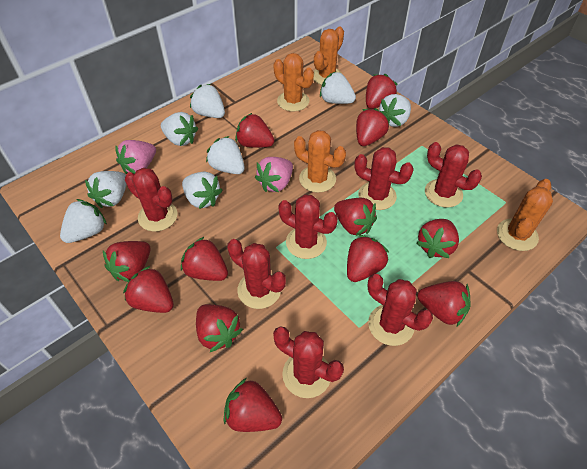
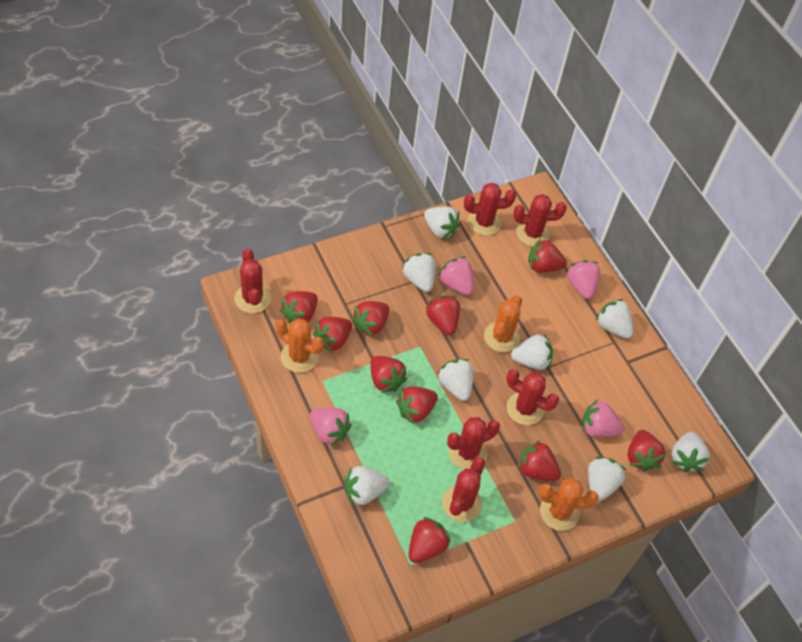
orange cactus: [273,53,314,112] [294,130,346,193] [313,26,344,85] [497,179,553,251] = 4 -> [276,318,324,373] [484,295,522,352] [539,477,599,531] = 3
pink strawberry: [115,140,156,174] [255,157,293,192] = 2 -> [310,408,352,446] [438,256,474,295] [566,260,601,299] [582,400,624,437] = 4
red cactus: [125,168,177,232] [227,239,286,309] [273,326,344,398] [278,194,338,259] [354,147,414,210] [368,274,433,346] [425,142,482,207] = 7 -> [235,249,271,313] [442,457,485,522] [447,417,500,469] [464,183,516,236] [506,369,559,425] [513,194,567,247] = 6
red strawberry: [103,241,150,282] [123,266,174,313] [181,237,228,281] [196,304,243,352] [224,378,282,432] [235,113,275,148] [334,198,377,237] [347,235,389,282] [356,108,389,146] [366,74,397,109] [416,219,459,258] [418,281,470,326] = 12 -> [280,291,318,324] [313,317,352,353] [352,301,390,336] [370,356,407,393] [396,386,438,424] [408,517,451,563] [426,295,460,335] [518,440,561,481] [528,239,567,273] [628,430,666,472] = 10

